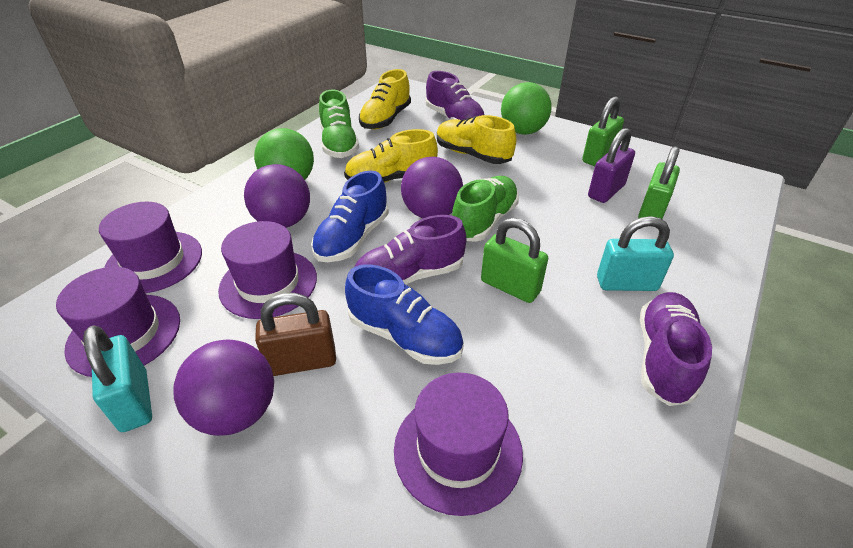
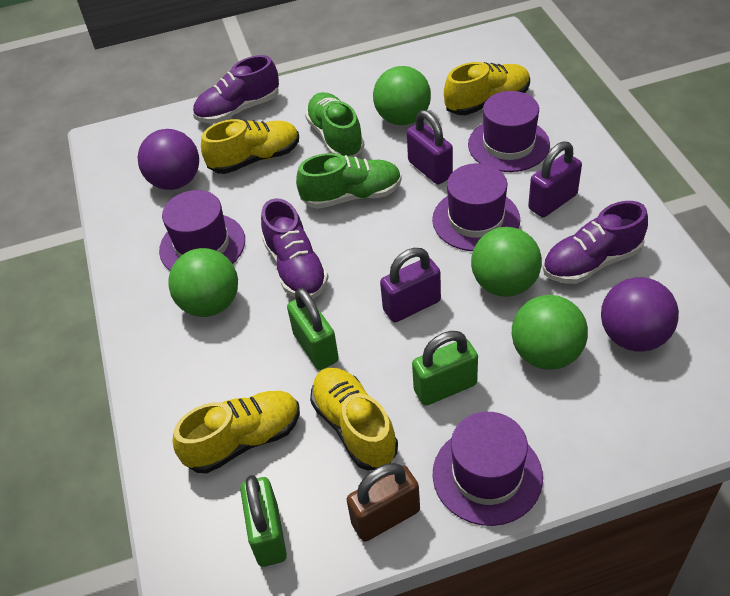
blue shoe: [311,170,389,262] [345,264,464,365] = 2 -> none = 0
green ball: [254,128,314,180] [501,82,551,135] = 2 -> [168,248,238,317] [373,66,431,125] [471,227,542,297] [512,295,588,370] = 4
purple ball: [173,340,274,436] [244,164,310,228] [401,157,463,218] = 3 -> [137,129,199,190] [601,277,679,352] = 2
purple padlock: [588,128,635,203] = 1 -> [380,248,441,322] [407,110,453,185] [528,141,582,217] = 3
turquoise padlock: [83,325,152,432] [597,216,674,291] = 2 -> none = 0
yellow shoe: [344,129,438,183] [359,69,411,130] [437,115,516,164] = 3 -> [173,391,300,473] [201,119,299,174] [310,367,398,470] [444,62,530,115] = 4

